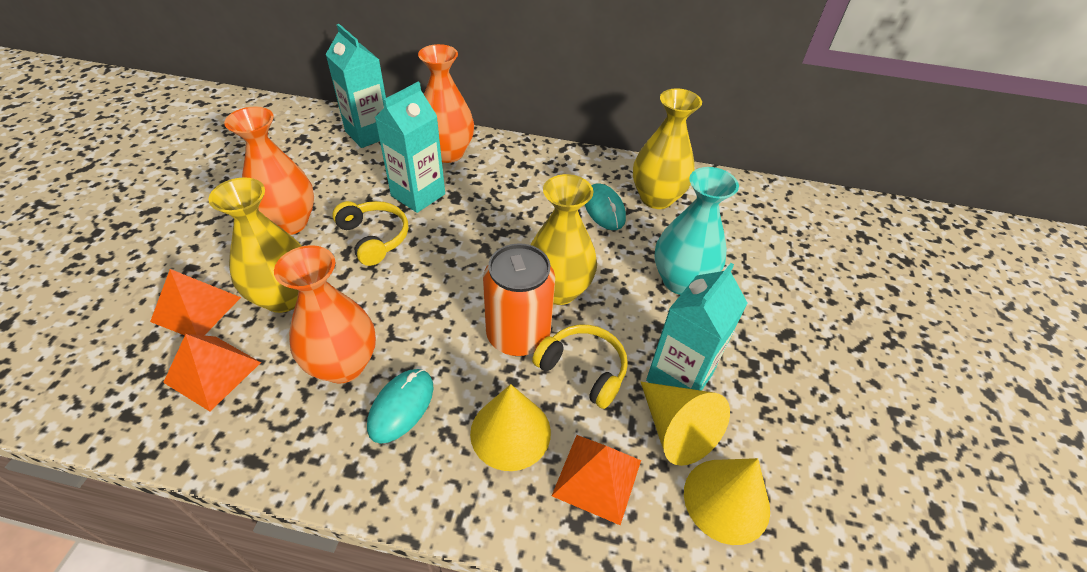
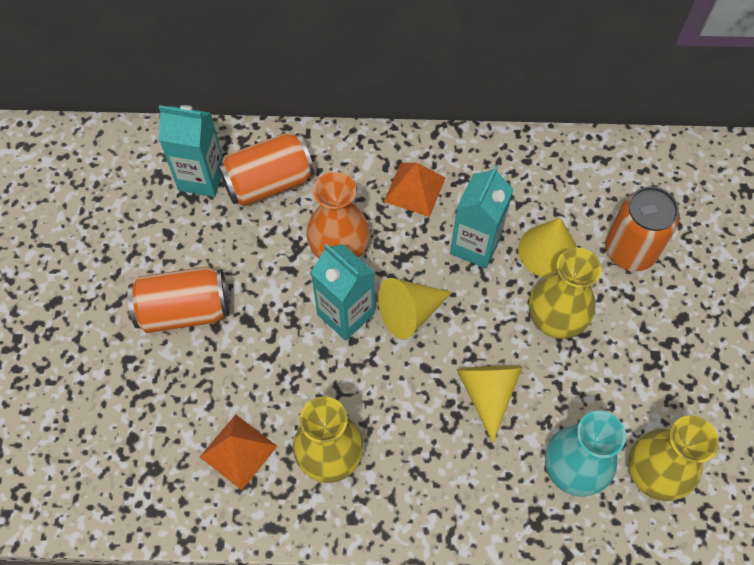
orange can: [483,243,555,356] = 1 -> [127,267,229,333] [218,133,314,206] [605,186,679,271] = 3
orange pyramid: [150,269,241,336] [163,334,261,411] [552,435,641,525] = 3 -> [200,414,277,490] [384,163,446,217] = 2
orange vase: [224,106,314,235] [274,245,376,384] [418,44,474,163] = 3 -> [306,172,370,258] = 1
turquoise mouse: [367,369,433,444] [585,184,626,230] = 2 -> none = 0
yellow headphones: [332,201,408,266] [532,325,628,409] = 2 -> none = 0

